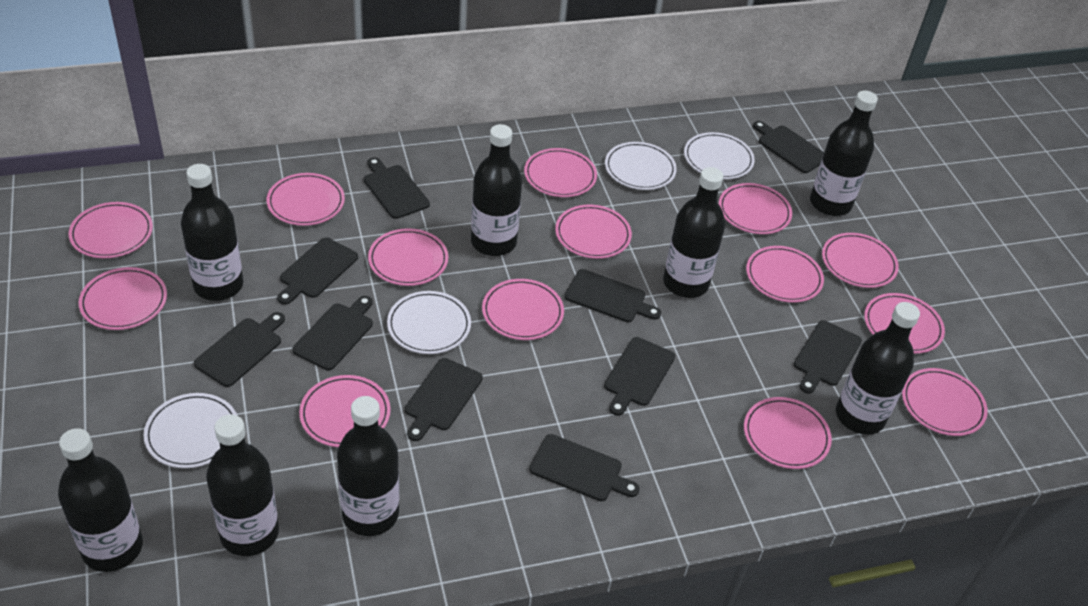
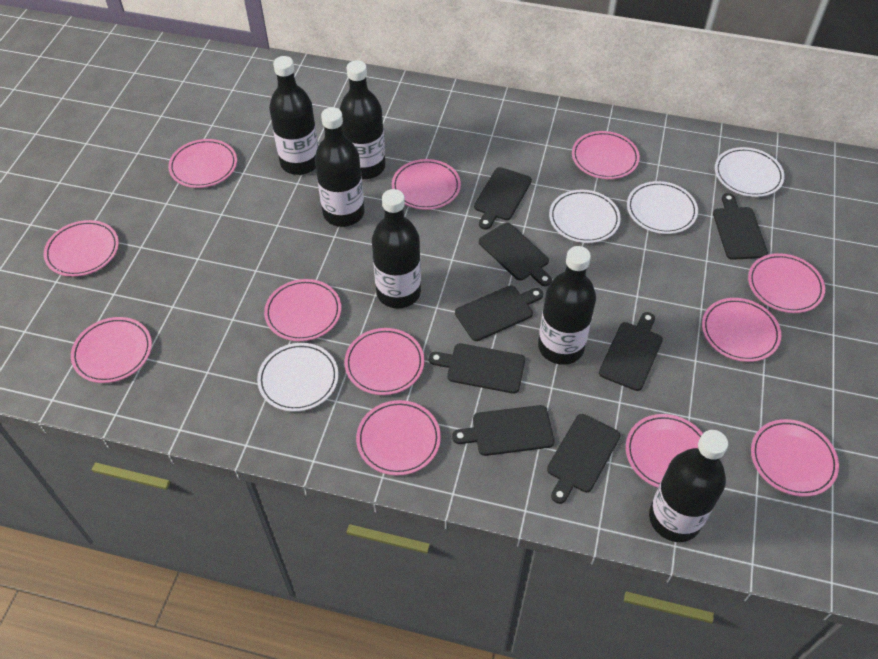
black bottle: [58,428,143,572] [181,164,243,301] [206,414,279,556] [337,396,399,536] [471,124,522,256] [663,167,725,298] [810,91,878,216] [836,302,920,435] = 8 -> [269,56,318,175] [315,107,365,227] [339,60,385,179] [372,189,421,308] [538,246,596,365] [649,430,728,542] = 6
black cutting board: [194,312,285,387] [277,237,358,305] [292,296,373,371] [364,157,430,219] [405,358,483,441] [529,434,640,501] [564,269,661,322] [604,337,675,416] [753,121,824,173] [794,320,862,394] = 10 -> [429,343,525,394] [452,405,554,456] [455,286,543,341] [474,167,532,230] [479,223,552,286] [547,414,620,504] [599,312,663,391] [713,193,768,260] = 8
pink plate: [69,202,153,258] [79,267,167,330] [267,173,345,226] [299,375,391,447] [368,228,448,286] [482,279,564,340] [524,148,597,197] [555,205,632,259] [719,183,792,234] [744,397,832,469] [746,246,824,303] [822,233,899,288] [864,293,945,354] [902,368,988,436] = 14 -> [44,220,119,277] [71,317,152,383] [168,139,237,188] [264,279,341,341] [344,328,424,395] [356,400,441,476] [392,159,461,210] [572,131,640,179] [626,414,703,487] [702,298,781,362] [748,253,825,313] [751,419,839,497] = 12

